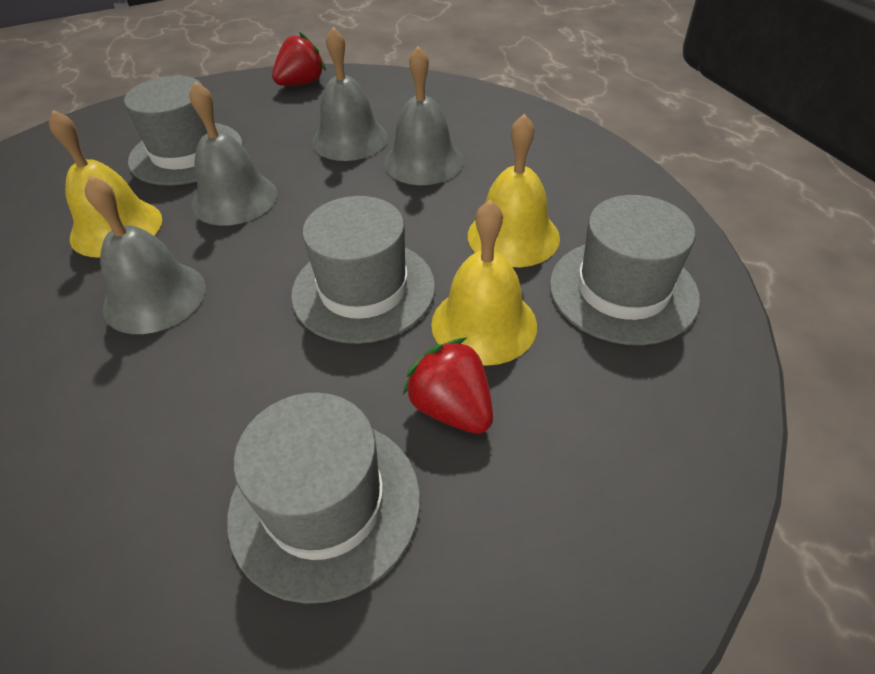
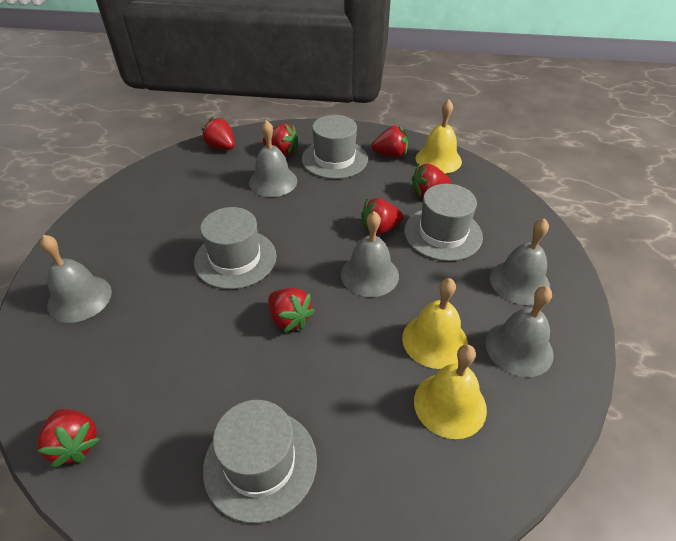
grey bell: [85,176,206,334] [190,81,277,226] [312,27,388,161] [384,46,463,185] = 4 -> [40,235,112,323] [249,120,297,197] [341,211,399,297] [486,286,554,377] [490,218,551,305] = 5
red strawberry: [272,32,326,86] [403,338,493,434] = 2 -> [37,409,101,468] [201,117,235,150] [263,123,298,155] [268,288,315,332] [361,198,404,235] [371,126,408,157] [412,163,451,198] = 7

